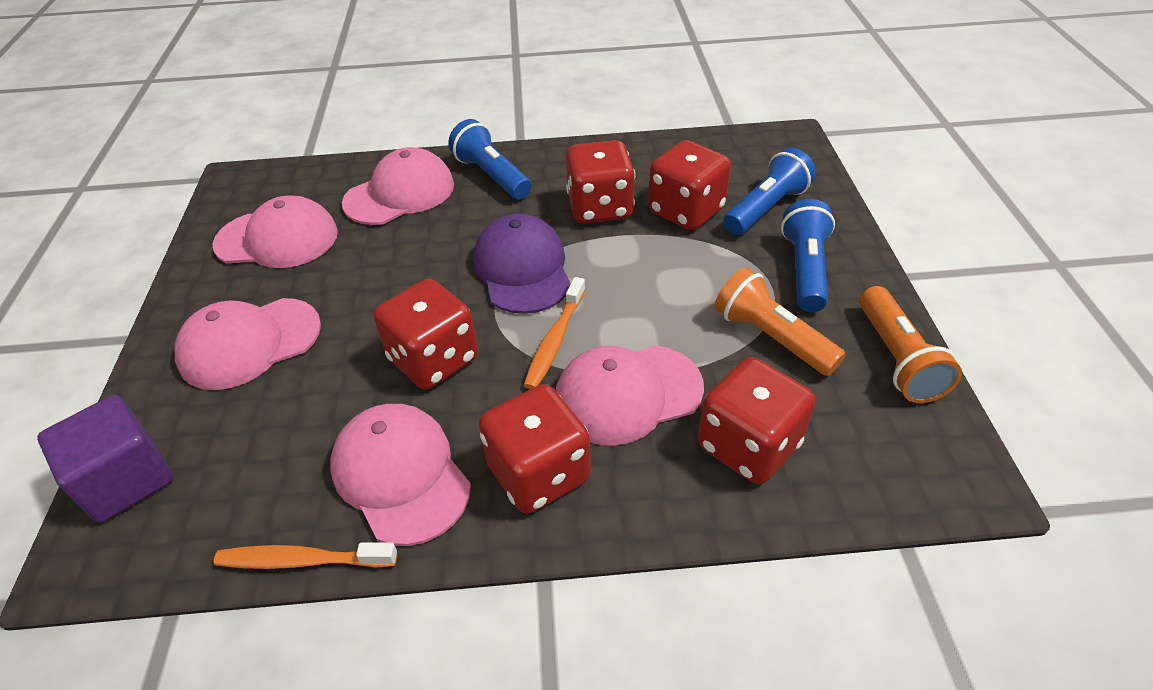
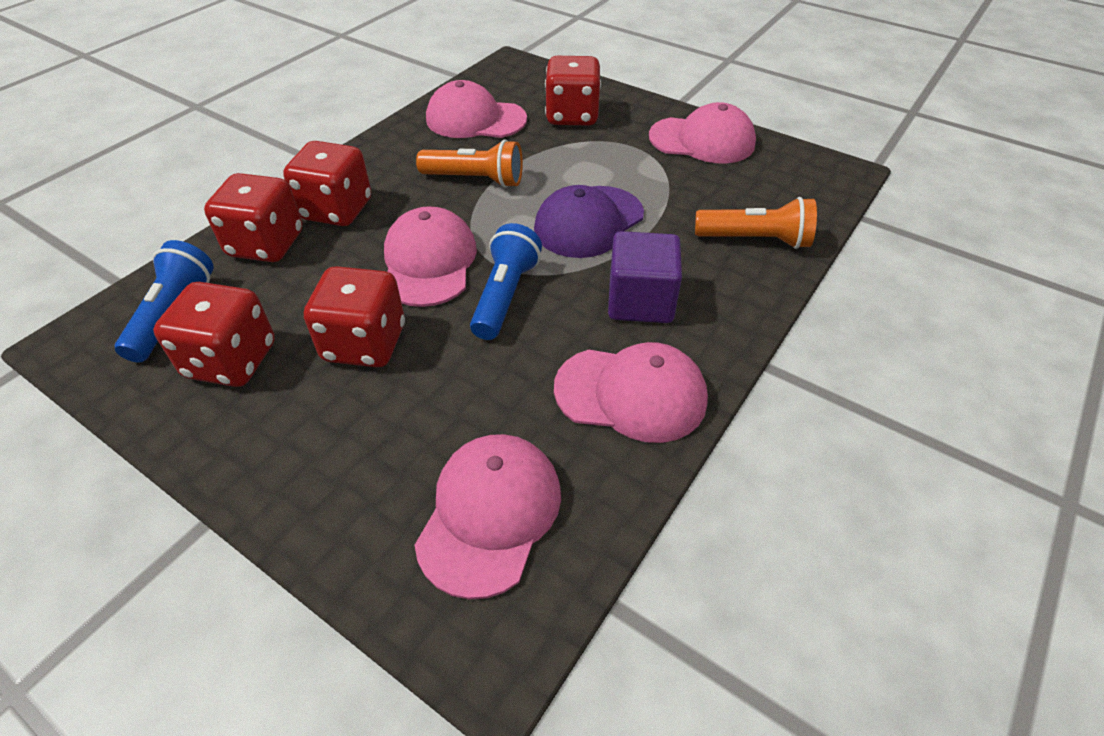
blue flashlight: [448,119,532,199] [723,148,816,235] [781,199,835,312] = 3 -> [115,240,214,363] [470,223,542,340] = 2
orange toothbrush: [213,542,397,569] [524,277,585,389] = 2 -> none = 0

